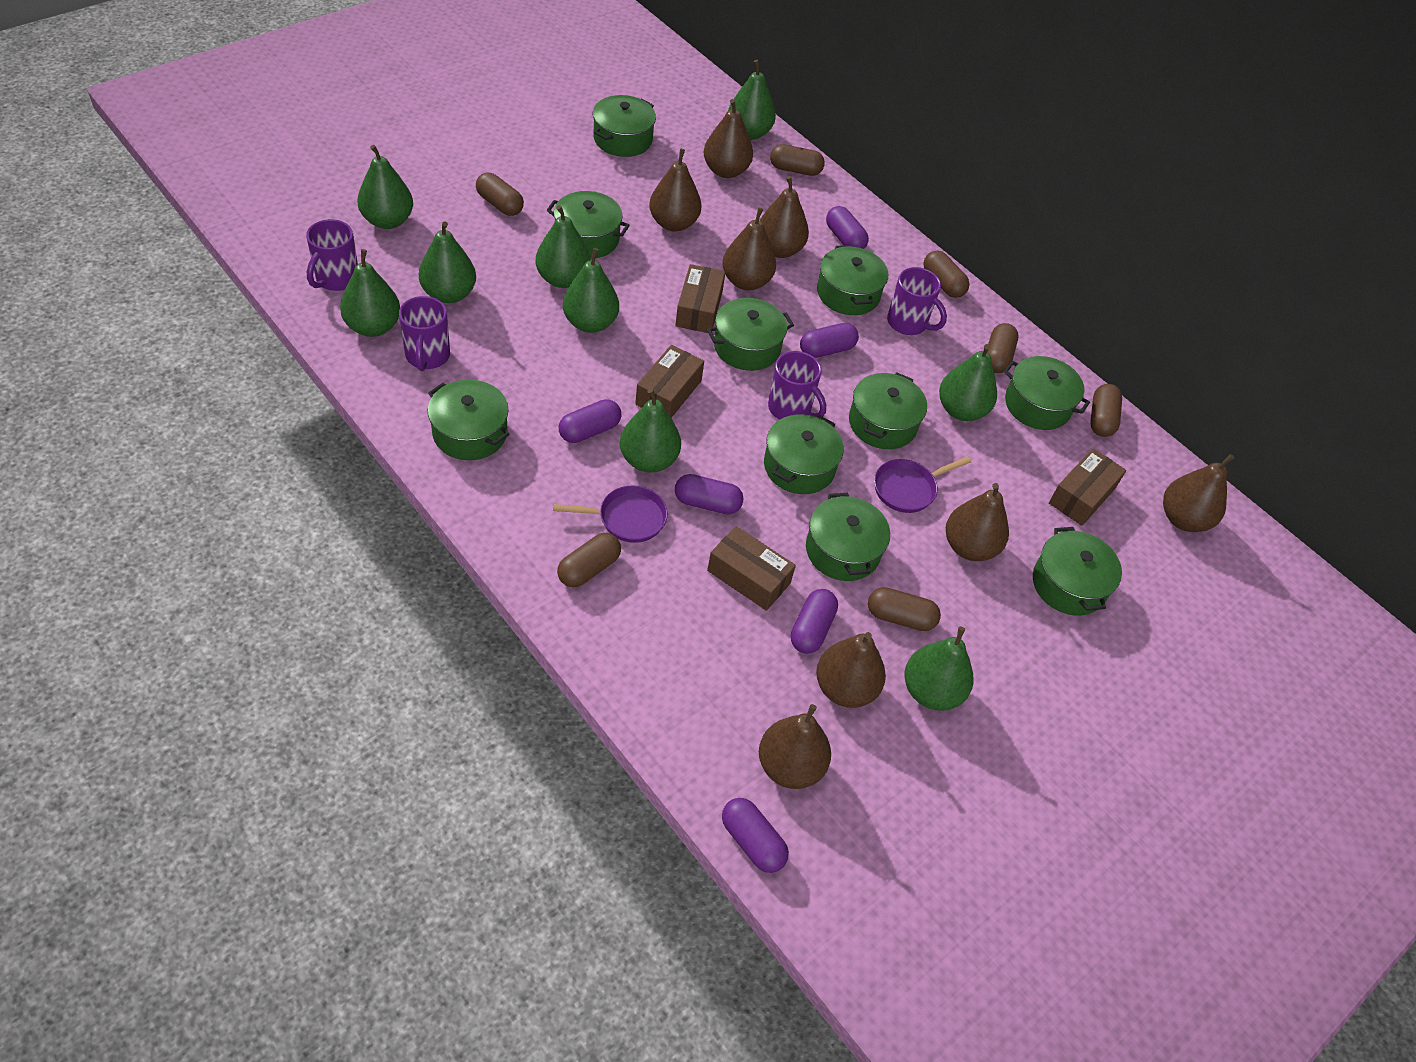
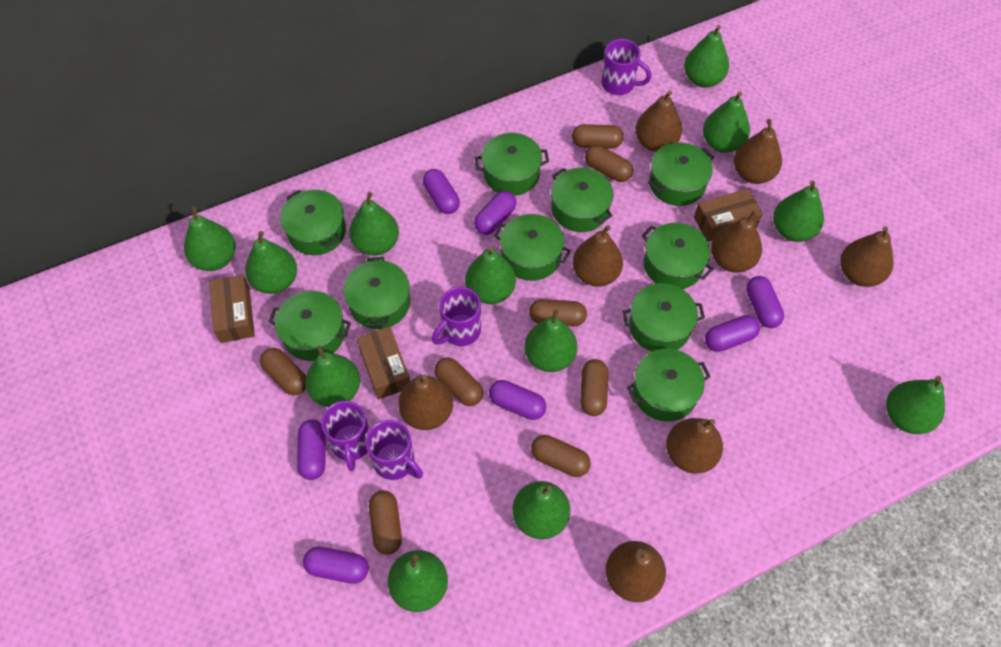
brown box: [635,345,704,418] [675,264,725,333] [707,526,796,611] [1049,448,1126,526] = 4 -> [209,275,255,343] [357,326,410,399] [694,189,763,242] = 3
brown capsule: [476,173,524,216] [557,533,621,588] [770,144,825,176] [868,587,941,631] [923,251,970,298] [987,323,1018,373] [1090,384,1122,437] = 7 -> [260,348,306,395] [369,490,402,555] [434,357,483,406] [529,299,587,326] [531,435,591,477] [572,124,624,149] [580,359,608,416] [585,145,633,182] = 8
green pear: [340,249,400,337] [357,145,413,229] [419,221,476,303] [536,205,591,288] [563,248,619,333] [620,389,681,473] [728,60,776,140] [904,627,973,711] [939,344,997,421] = 9 -> [184,206,236,271] [245,231,297,294] [305,345,360,407] [349,192,399,256] [388,550,448,612] [465,247,516,304] [512,481,570,539] [525,309,577,372] [684,25,729,88] [703,91,750,153] [773,180,824,242] [886,376,945,434] = 12
purple capsule: [559,399,622,443] [675,474,743,514] [722,798,789,873] [791,589,838,654] [800,323,859,358] [826,206,869,249] = 6 -> [297,419,326,480] [303,547,369,584] [423,169,460,214] [474,191,516,235] [489,380,546,420] [705,315,760,352] [746,276,784,328] = 7
purple pan: [553,486,668,543] [874,456,971,513] = 2 -> none = 0

